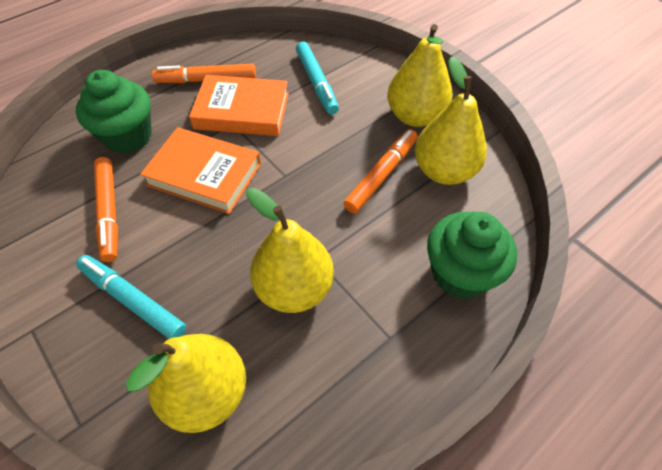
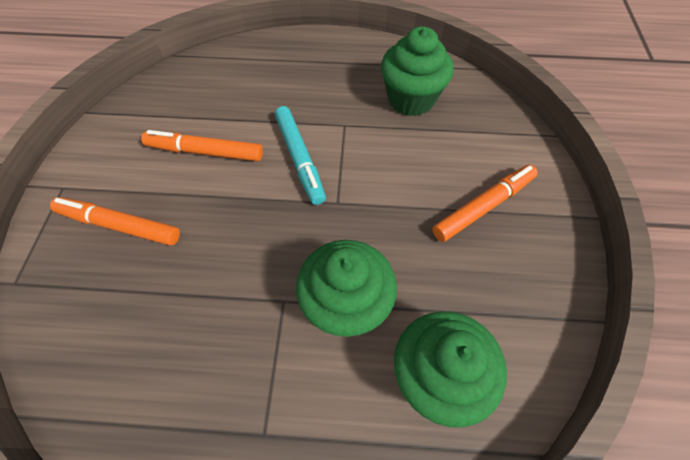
green cupcake: [76,70,152,154] [427,212,517,299] = 2 -> [296,240,397,337] [381,26,454,116] [394,311,507,427] = 3
orange book: [140,127,261,214] [189,75,289,136] = 2 -> none = 0
turquoise marker: [76,255,186,339] [296,42,339,115] = 2 -> [275,106,326,205] = 1
yellow pear: [126,334,246,433] [246,188,334,313] [387,24,453,127] [415,56,487,185] = 4 -> none = 0

